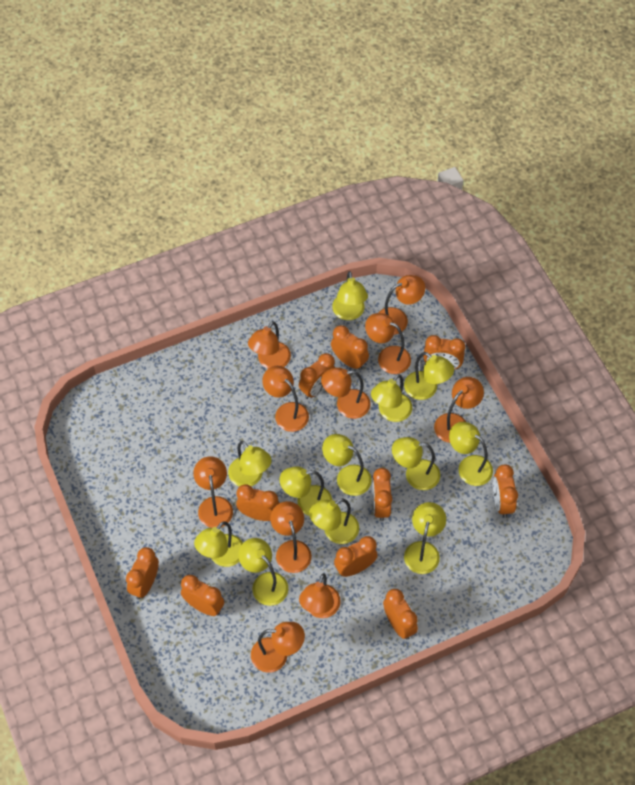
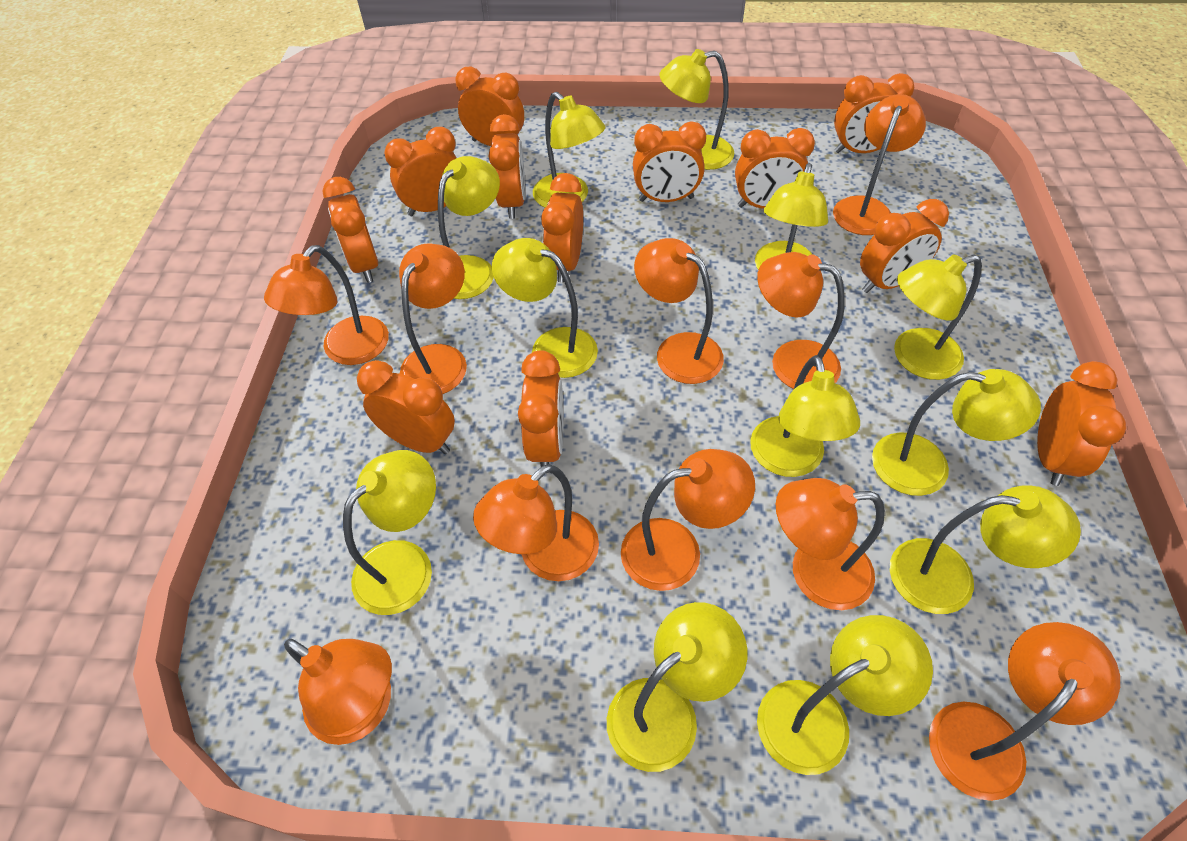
orange clock: [126,547,159,599] [181,575,224,616] [236,484,279,521] [299,353,335,399] [331,325,369,370] [334,536,378,577] [372,468,392,521] [383,589,418,640] [423,335,466,370] [493,464,518,518] = 10 -> [323,177,378,283] [357,360,455,454] [384,127,456,216] [455,67,524,146] [488,114,525,219] [518,350,564,467] [541,173,583,282] [633,121,706,202] [735,128,815,209] [834,73,914,153] [860,199,949,293] [1037,361,1126,486] = 12

